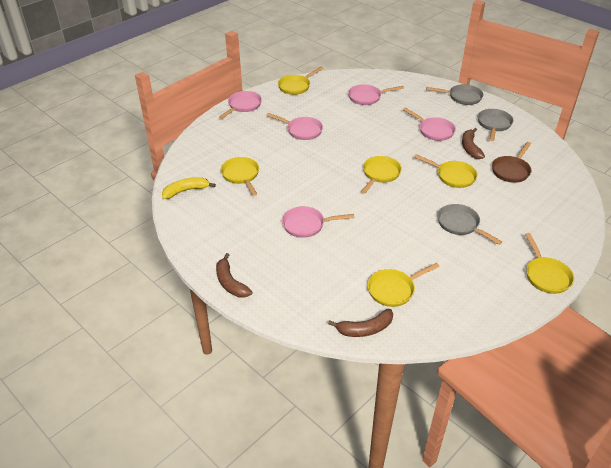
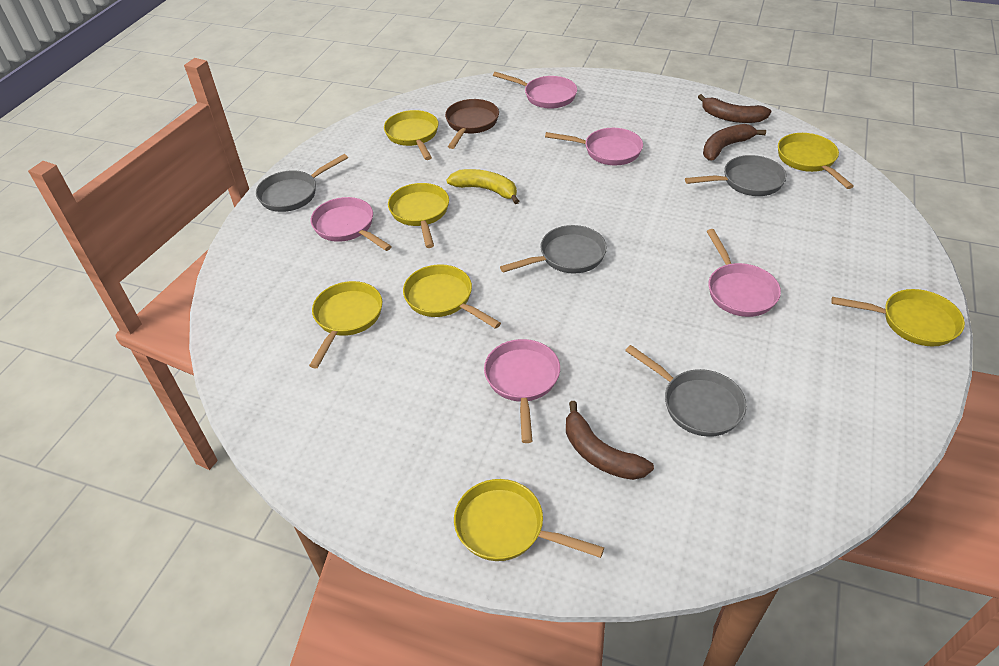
grey pan: [426,84,484,105] [437,204,502,245] [478,109,513,141] = 3 -> [256,154,348,212] [500,225,607,274] [625,345,747,437] [685,155,787,196] = 4
yellow pan: [221,157,259,196] [278,66,324,95] [361,156,402,193] [368,263,440,307] [414,154,477,188] [525,233,574,294] = 6 -> [309,281,382,369] [384,110,438,160] [388,183,449,248] [403,264,501,329] [454,479,604,561] [778,133,854,189] [831,289,965,346] = 7

